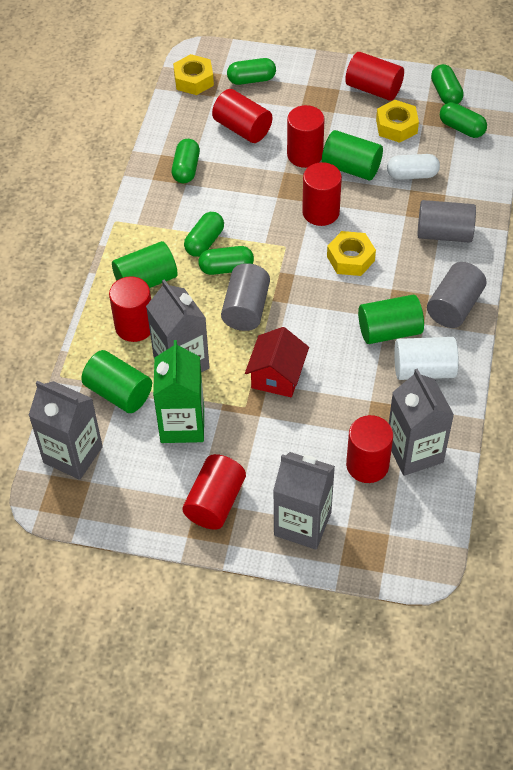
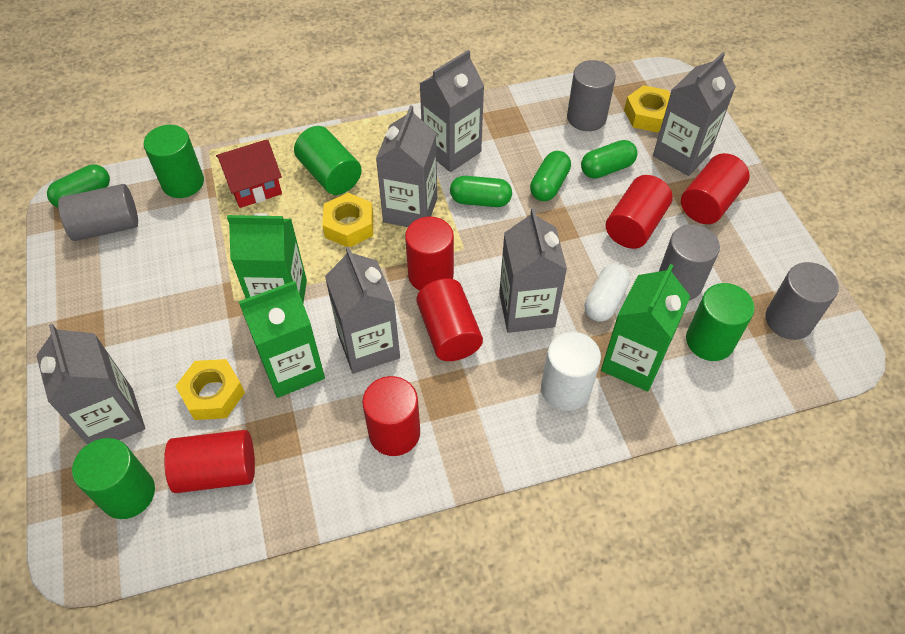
green capsule: [172,139,200,183] [184,212,224,257] [198,246,254,275] [227,58,276,85] [431,64,464,104] [440,102,487,138] = 6 -> [47,164,110,208] [450,176,512,207] [530,151,571,201] [581,140,637,178] = 4
green carton: [153,340,204,443] = 1 -> [227,213,307,303] [239,281,325,398] [601,264,691,392] = 3
grey carton: [28,381,103,480] [146,279,210,373] [273,452,335,550] [389,369,454,476] = 4 -> [36,324,145,445] [325,246,400,374] [376,105,437,227] [419,50,484,172] [499,208,567,333] [653,52,736,176] = 6
grey cylinder: [221,263,270,331] [417,200,476,243] [427,262,487,328] = 3 -> [58,184,138,241] [567,60,616,131] [659,225,720,300] [765,262,839,340] = 4
red cylinder: [109,276,151,342] [182,454,246,530] [212,89,272,143] [287,105,325,168] [302,162,342,226] [345,52,404,101] [346,415,393,483] = 7 -> [164,430,255,493] [362,376,420,456] [405,217,454,290] [416,278,483,361] [606,175,673,249] [681,153,750,224] = 6

